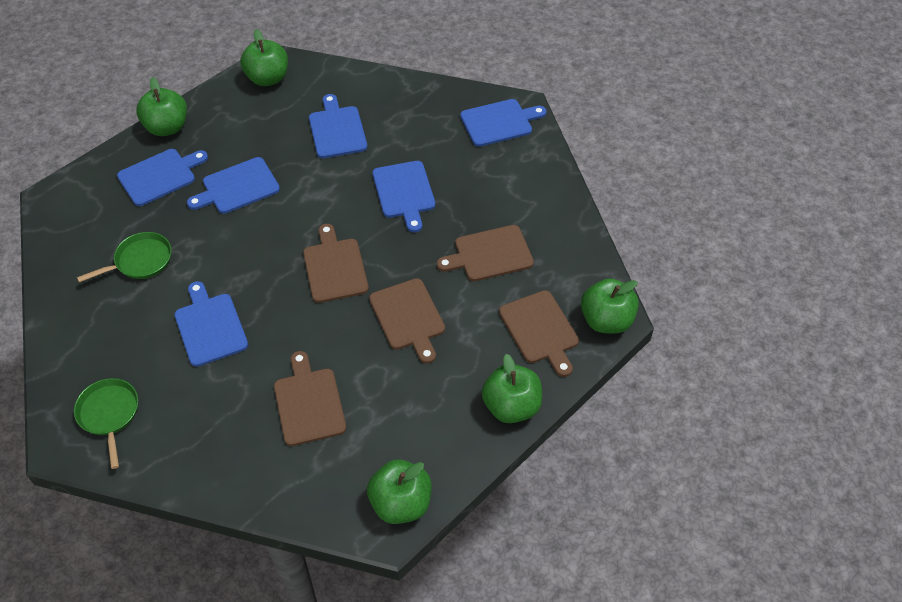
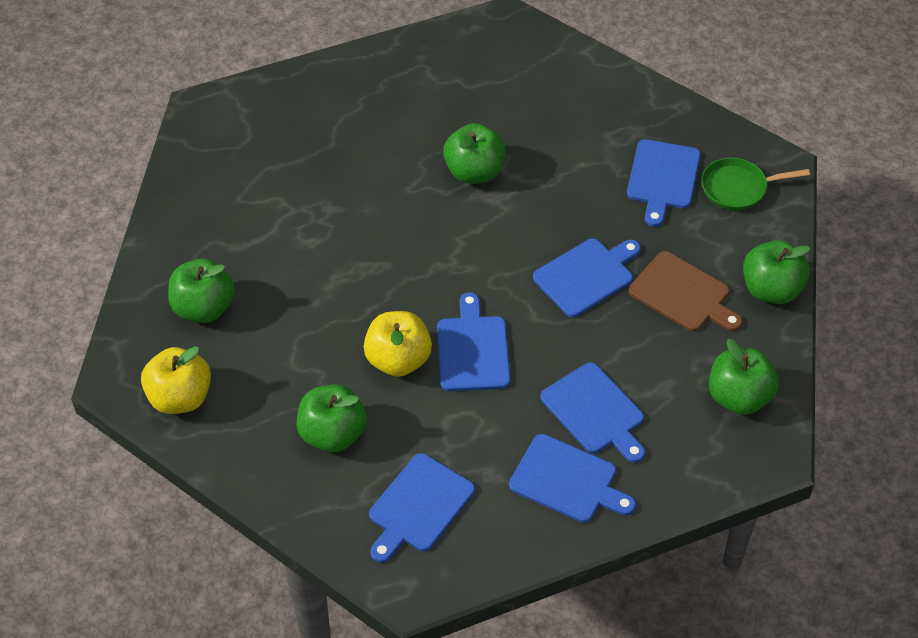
brown cutting board: [274,351,346,446] [303,224,369,303] [369,278,445,364] [437,225,534,281] [499,290,579,377] = 5 -> [629,251,743,331] = 1
green pan: [74,378,138,469] [77,232,172,283] = 2 -> [701,158,810,211] = 1
yellow apple: none = 0 -> [141,346,211,414] [364,311,432,377] = 2

